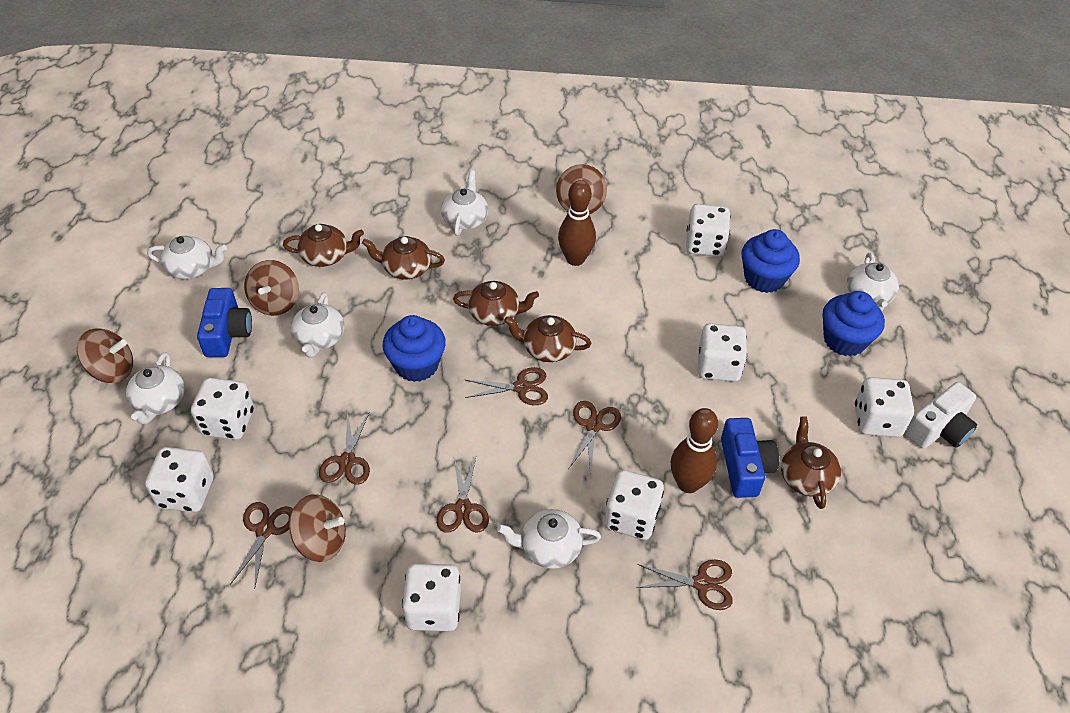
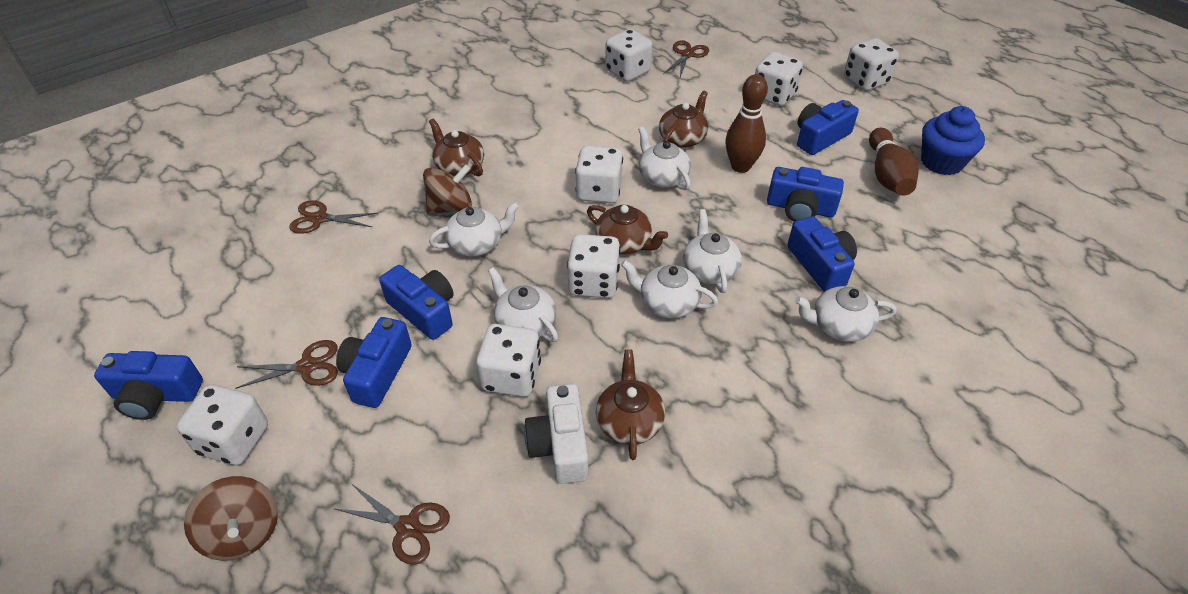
blue camera: [197,288,252,357] [721,418,779,498] = 2 -> [94,351,203,420] [336,317,412,408] [379,265,454,340] [767,167,844,222] [787,216,857,292] [797,100,859,155] = 6
blue cupcake: [383,315,446,382] [742,229,800,293] [822,291,885,356] = 3 -> [921,106,985,175] = 1
brown scissors: [230,502,293,589] [319,412,370,485] [436,457,489,533] [465,367,548,405] [568,401,621,475] [636,559,733,610] = 6 -> [235,340,338,389] [289,200,378,234] [333,483,450,565] [663,40,709,77] = 4
brown spinning top: [77,328,133,383] [244,260,299,316] [289,494,346,562] [556,164,607,214] = 4 -> [184,476,278,561] [423,164,472,214] = 2
brown teapot: [283,224,364,267] [362,236,445,280] [453,281,539,326] [504,315,591,362] [781,416,841,509] = 5 -> [429,119,484,176] [587,205,668,254] [596,350,665,460] [659,91,708,148] = 4

